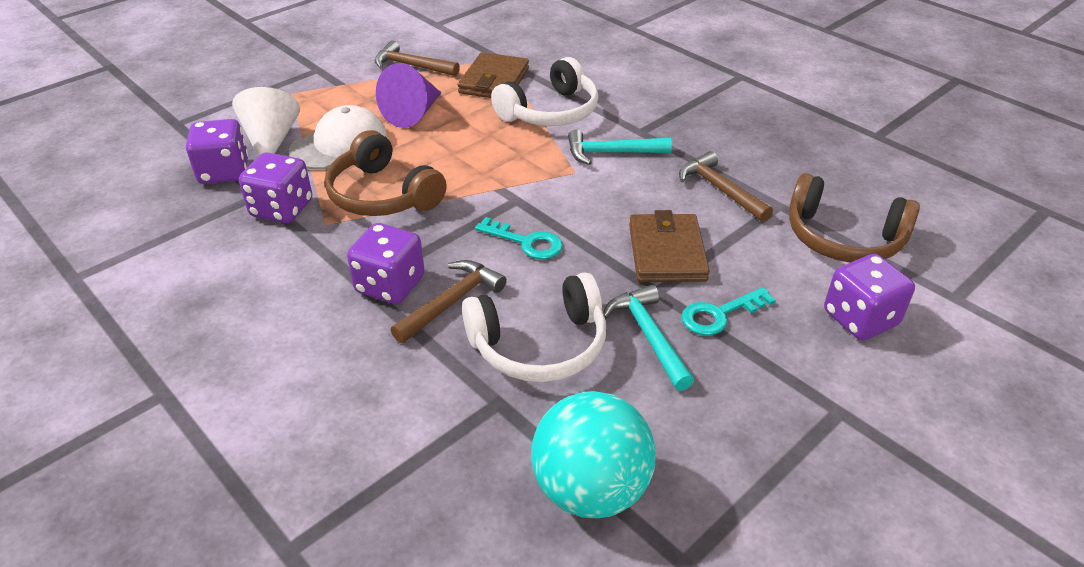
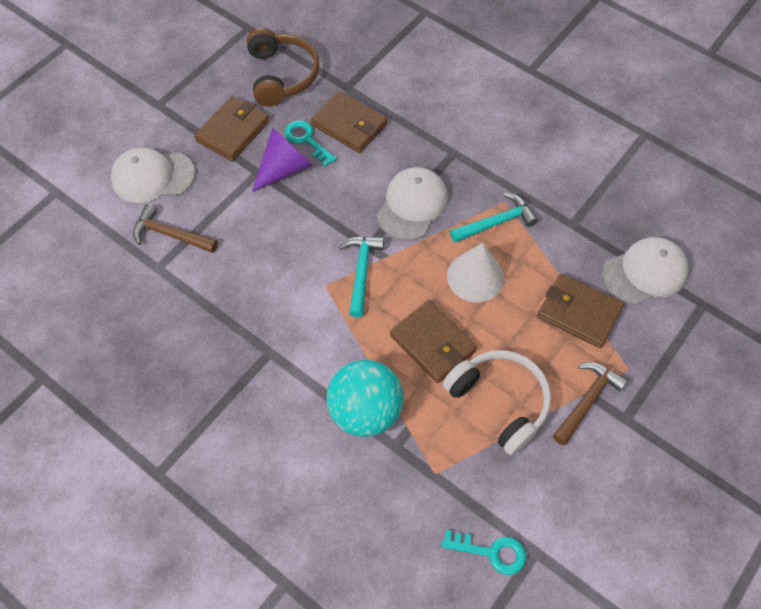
brown hammer: [375,41,460,76] [391,260,507,343] [679,151,773,222] = 3 -> [133,204,218,253] [553,362,628,446] = 2
brown headphones: [325,130,447,216] [789,173,920,263] = 2 -> [247,28,319,107] = 1
brown wallet: [458,52,529,98] [629,210,710,282] = 2 -> [194,96,270,161] [311,91,387,153] [390,300,477,383] [537,273,624,348] = 4
purple dice: [186,119,249,184] [239,152,312,223] [347,223,425,304] [824,254,915,340] = 4 -> none = 0
white cap: [289,105,388,170] = 1 -> [111,148,195,203] [377,167,448,241] [602,237,689,305] = 3
white headphones: [462,273,606,382] [491,57,599,126] = 2 -> [442,350,551,456] = 1

